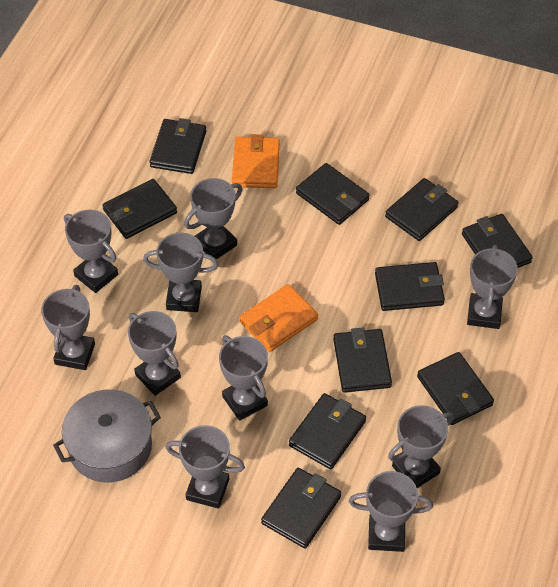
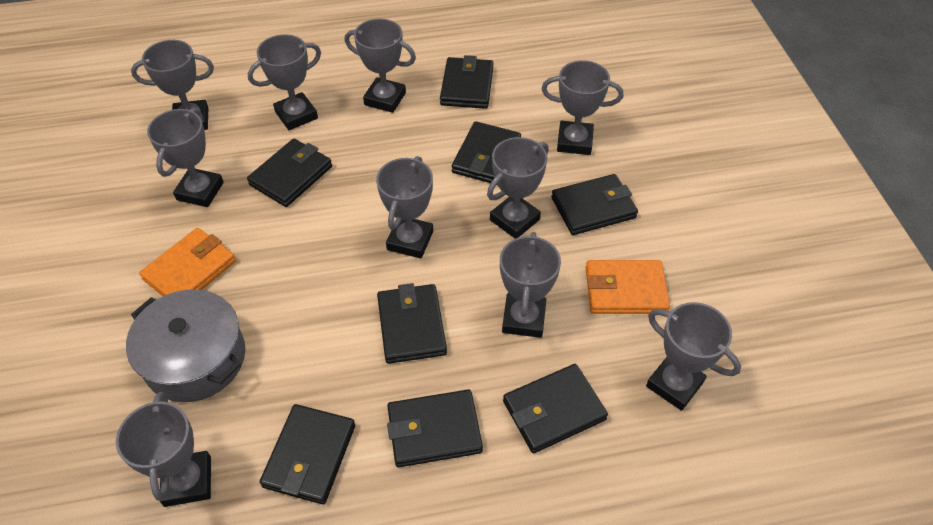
black wallet: [103,179,177,239] [149,118,206,174] [261,468,341,549] [289,393,366,469] [296,163,370,225] [333,328,392,393] [375,262,445,311] [385,178,458,241] [417,352,494,425] [462,214,533,268] = 10 -> [247,139,332,207] [260,404,355,504] [377,283,447,364] [387,389,483,467] [440,55,493,109] [452,121,521,183] [503,364,608,453] [551,174,638,235] = 8

